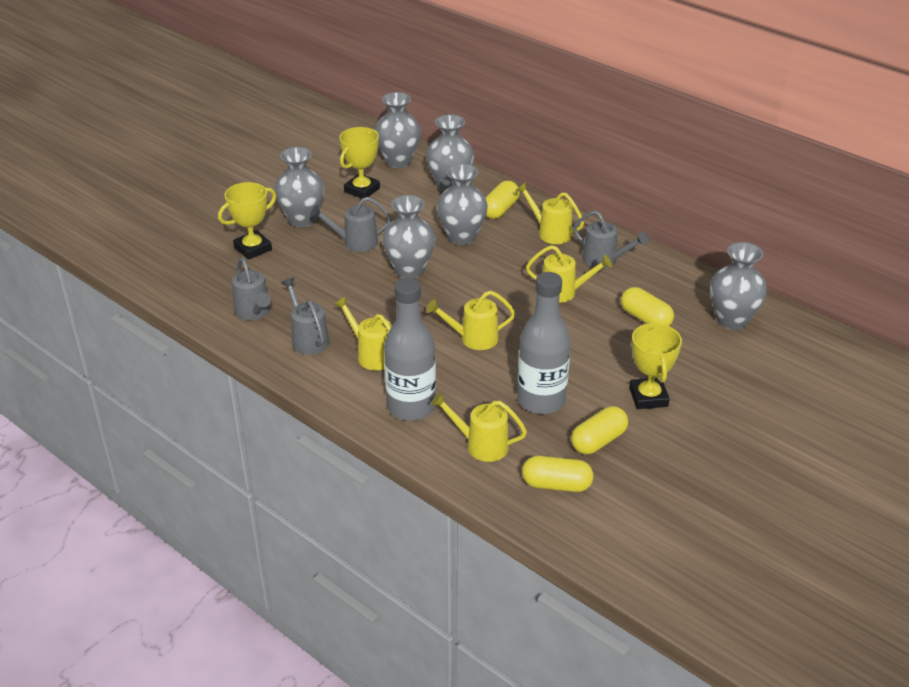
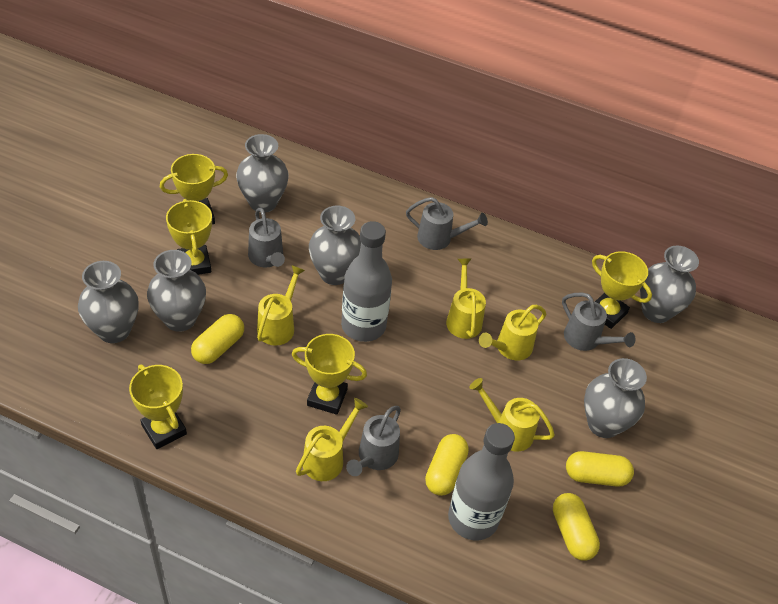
yellow trophy: [218,182,276,260] [339,127,380,199] [629,322,682,409] = 3 -> [129,365,187,449] [160,154,228,224] [166,199,212,275] [292,334,367,415] [592,251,652,329] = 5

